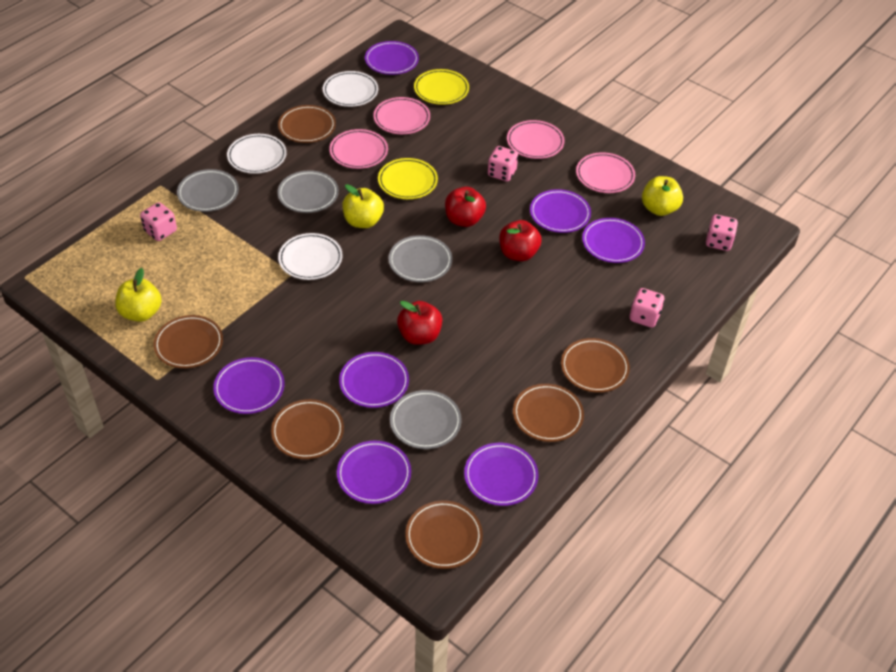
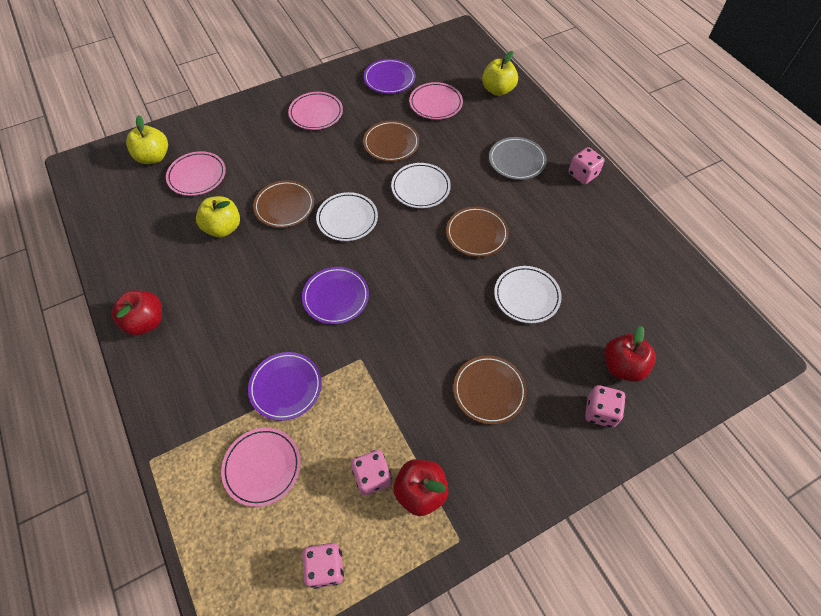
brown plate: [154,315,223,368] [271,399,344,459] [278,105,336,143] [405,501,483,569] [513,384,584,442] [561,338,630,393] = 6 -> [253,180,314,228] [363,120,419,162] [446,207,509,257] [453,356,527,425] = 4
grey plate: [177,169,239,212] [278,170,339,213] [388,235,452,282] [390,390,462,449] = 4 -> [489,137,547,180] = 1
purple plate: [213,357,285,414] [337,440,411,504] [339,352,409,408] [365,41,419,75] [464,443,539,506] [530,189,591,233] [582,218,645,263] = 7 -> [248,352,322,421] [302,267,369,324] [364,59,416,94] = 3
yellow plate: [378,158,438,199] [414,69,469,105] = 2 -> none = 0

